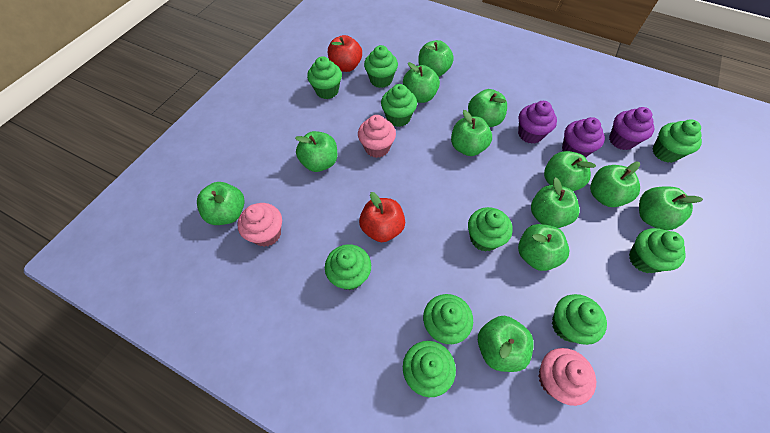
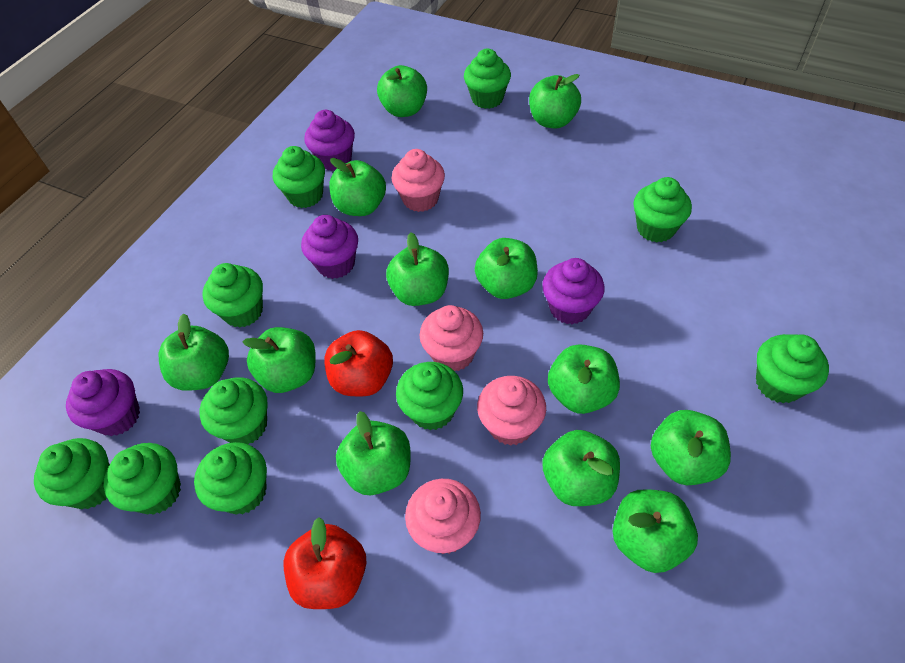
pink cupcake: [238,203,282,247] [358,115,396,158] [539,348,596,406] = 3 -> [391,149,445,212] [405,479,481,554] [420,305,483,371] [477,376,546,446] = 4
purple cupcake: [518,101,557,144] [562,117,605,158] [609,107,654,150] = 3 -> [66,369,140,436] [301,215,358,279] [304,110,355,171] [542,258,605,324] = 4

